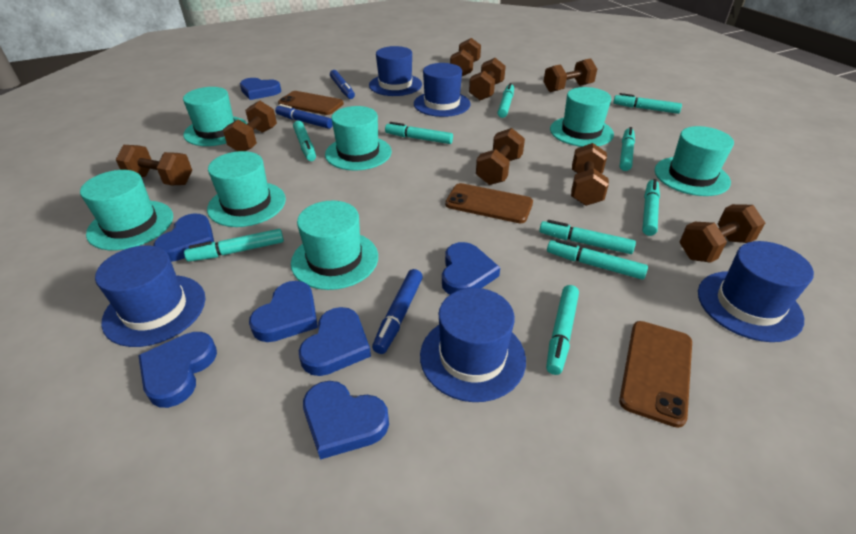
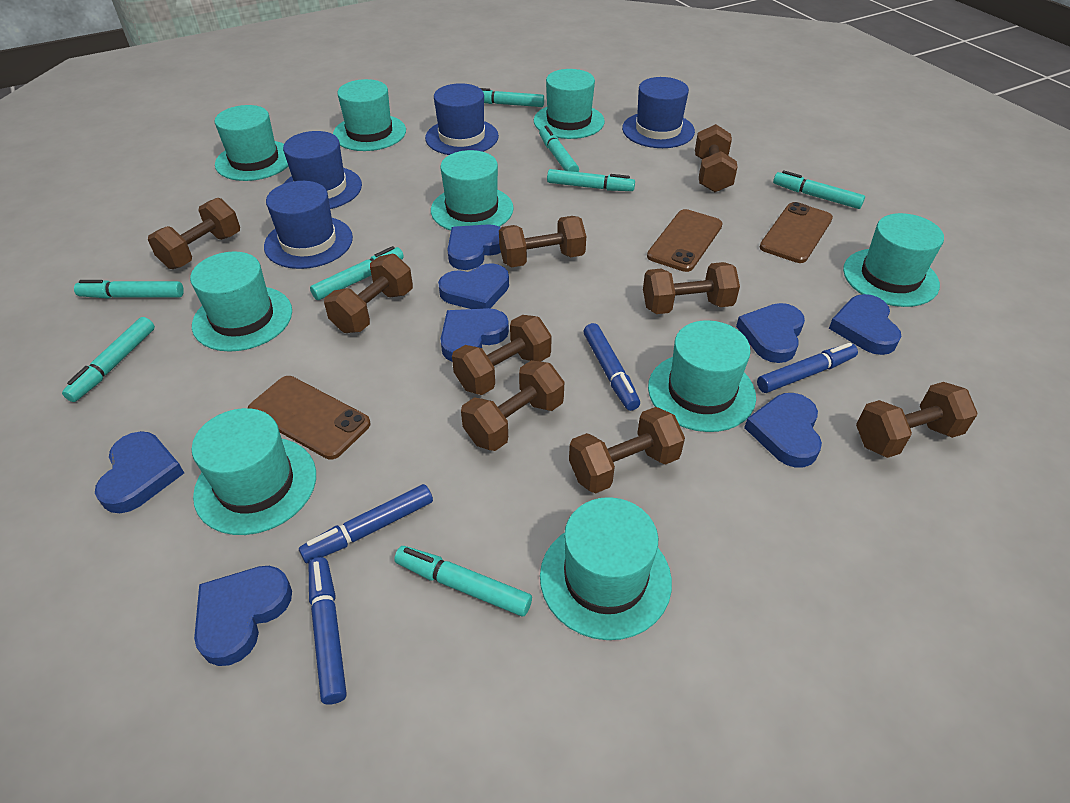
blue hat: [95,245,205,347] [369,46,422,96] [414,63,471,117] [420,288,526,402] [698,241,814,342] = 5 -> [264,181,353,269] [283,131,362,209] [425,83,499,155] [622,77,695,148] = 4
blue heart: [138,332,217,408] [153,213,214,262] [240,78,281,100] [249,281,318,342] [299,307,371,376] [303,381,389,460] [442,242,500,295] = 7 -> [95,431,184,513] [194,566,292,666] [438,263,509,309] [440,308,509,362] [447,224,501,270] [736,303,805,363] [744,393,822,468] [829,294,901,355] = 8
blue marker: [275,104,333,129] [330,70,355,99] [372,269,423,354] = 3 -> [299,484,433,563] [309,557,347,705] [584,323,640,411] [757,343,858,393] = 4
brown dumbbell: [116,145,192,185] [223,101,277,151] [450,38,481,76] [469,58,506,100] [476,128,525,185] [544,58,597,92] [571,143,609,206] [680,204,765,263] = 8 -> [148,198,240,269] [324,254,413,333] [452,315,552,395] [461,360,564,451] [499,216,586,267] [569,407,685,493] [643,262,740,314] [695,124,738,192] [856,382,977,458] = 9
turquoise hat: [80,170,173,250] [183,87,247,146] [207,151,286,227] [291,201,378,290] [325,106,392,171] [550,87,614,147] [655,126,734,196] = 7 -> [190,251,292,352] [191,408,316,535] [215,105,288,181] [333,79,406,151] [431,150,514,231] [534,69,605,139] [540,497,672,640] [648,320,756,432] [843,213,944,307] = 9
turquoise marker: [184,229,284,262] [293,121,316,161] [385,122,453,144] [497,83,514,118] [539,220,636,254] [546,285,579,375] [547,239,648,280] [613,93,682,114] [620,127,635,171] [642,179,660,236] = 10 -> [62,317,155,402] [74,280,184,299] [310,246,404,300] [394,546,532,616] [480,88,544,107] [539,126,579,172] [547,169,635,191] [773,170,865,209] = 8

